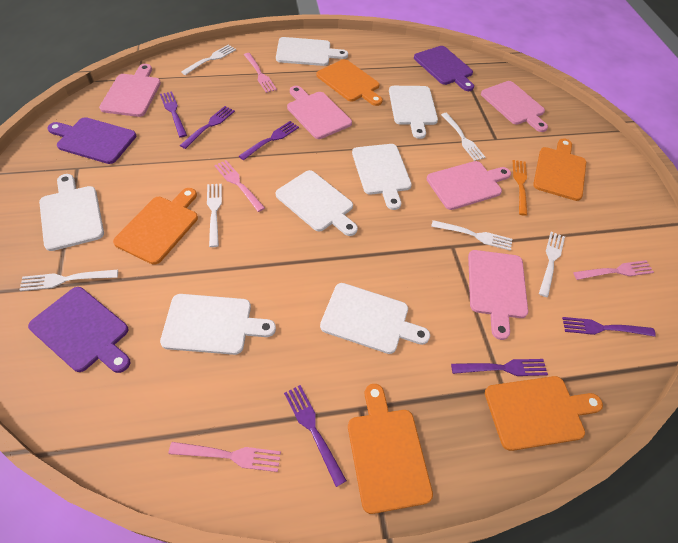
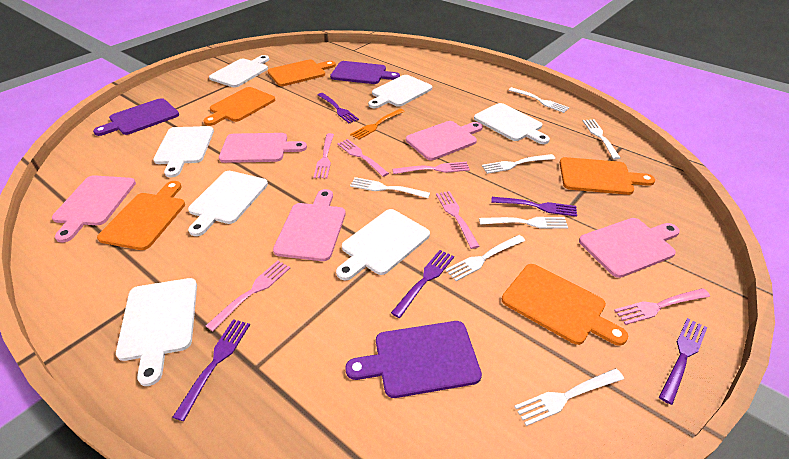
pink fork: [168,442,281,472] [214,160,265,212] [244,53,277,93] [573,260,654,280] = 4 -> [206,260,290,331] [314,133,334,178] [337,139,389,177] [393,162,470,174] [436,191,480,249] [614,288,710,325] = 6
purple fork: [160,92,187,137] [180,106,235,149] [239,121,299,160] [284,385,347,487] [451,359,548,376] [562,317,656,337] = 6 -> [173,319,250,421] [318,93,359,123] [391,250,454,318] [491,197,577,217] [659,318,707,405] = 5
white fork: [20,270,118,291] [181,45,236,75] [207,184,222,247] [431,220,512,251] [441,113,485,161] [539,232,565,297] = 6 -> [350,177,430,198] [445,235,525,281] [479,217,568,229] [482,154,555,174] [509,87,570,113] [514,368,624,426] [583,119,620,159] = 7

